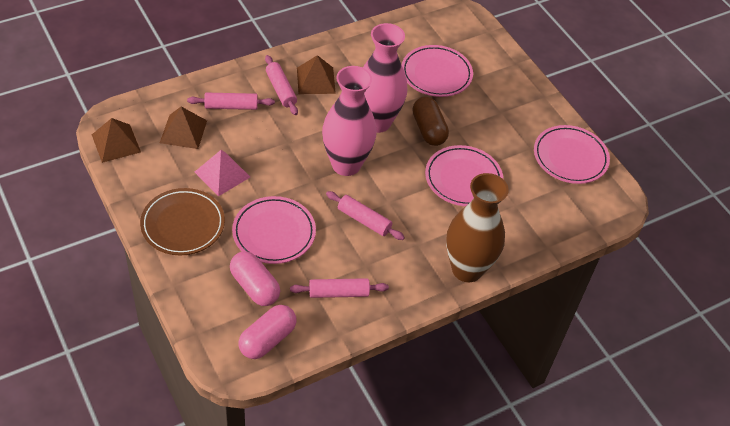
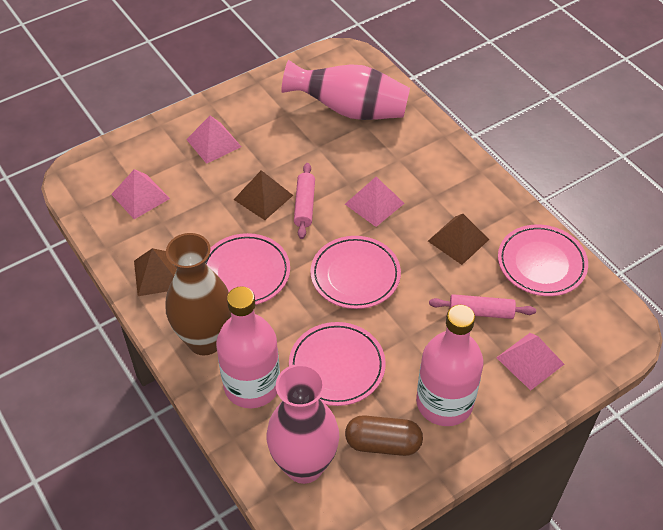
brown plate: [140,188,225,255] = 1 -> none = 0
pink bottle: none = 0 -> [216,286,280,408] [416,305,484,426] = 2
pink capsule: [230,251,280,306] [239,305,296,359] = 2 -> none = 0
pink pyramid: [195,150,250,196] = 1 -> [111,169,170,219] [186,115,242,164] [345,177,405,227] [496,333,564,391] = 4
pink rolling pin: [187,93,275,110] [265,55,298,115] [290,278,389,298] [326,191,405,240] = 4 -> [294,163,315,239] [429,294,536,319] = 2

